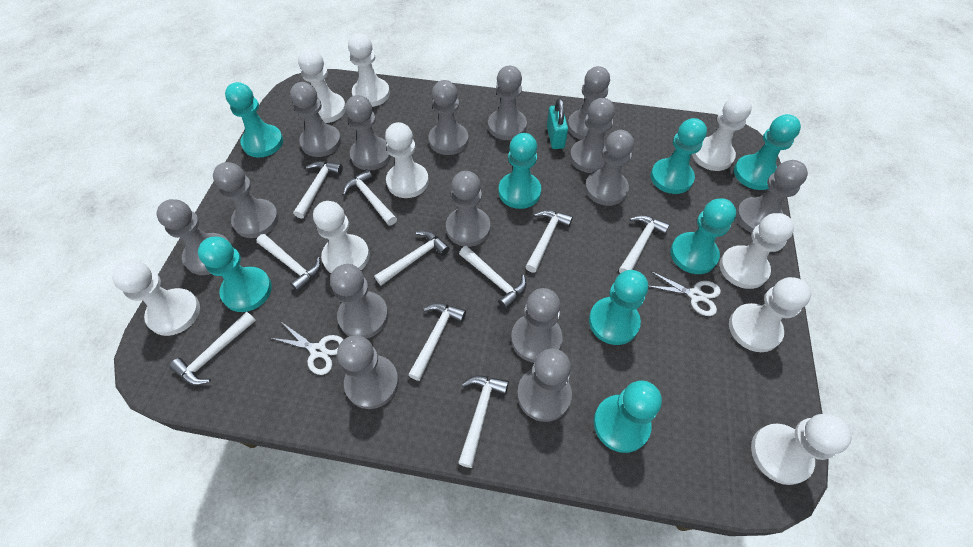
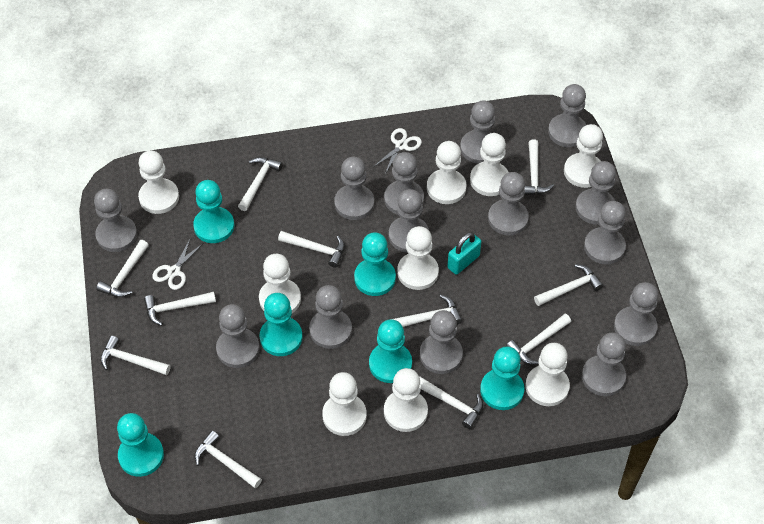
grey pawn: [156,199,228,275] [213,162,279,238] [290,82,341,157] [330,264,388,338] [337,335,399,409] [345,95,391,171] [428,80,468,155] [446,171,490,247] [488,66,527,140] [511,288,563,363] [517,348,572,422] [568,66,610,140] [570,98,615,173] [585,130,634,206] [736,160,808,233] = 15 -> [94,189,137,252] [216,304,260,368] [309,285,352,349] [334,157,374,220] [384,152,424,215] [389,189,429,253] [420,310,463,374] [460,100,495,164] [488,172,529,235] [548,84,586,147] [575,161,616,225] [582,333,626,396] [584,201,626,264] [614,282,659,346] = 14
turquoise pawn: [198,237,272,312] [225,82,283,158] [498,133,541,209] [589,270,648,345] [594,381,662,453] [651,118,707,194] [670,198,736,274] [734,114,801,190] = 8 -> [117,413,164,477] [193,180,234,243] [259,293,303,356] [354,232,396,296] [369,319,412,383] [480,346,524,410] = 6
white hammer: [169,312,256,386] [257,234,321,292] [293,161,343,219] [343,169,397,226] [374,231,450,286] [408,303,466,381] [458,375,509,468] [459,246,526,309] [525,210,573,273] [619,215,670,274] = 10 -> [96,240,149,297] [100,336,171,375] [144,292,216,326] [194,430,262,488] [238,157,283,211] [278,231,345,268] [392,295,462,327] [419,376,483,429] [506,314,571,365] [524,140,554,195] [534,264,603,306] = 11

